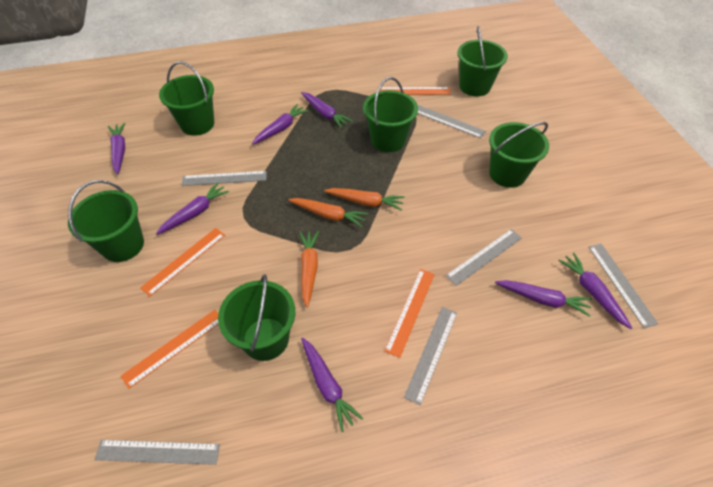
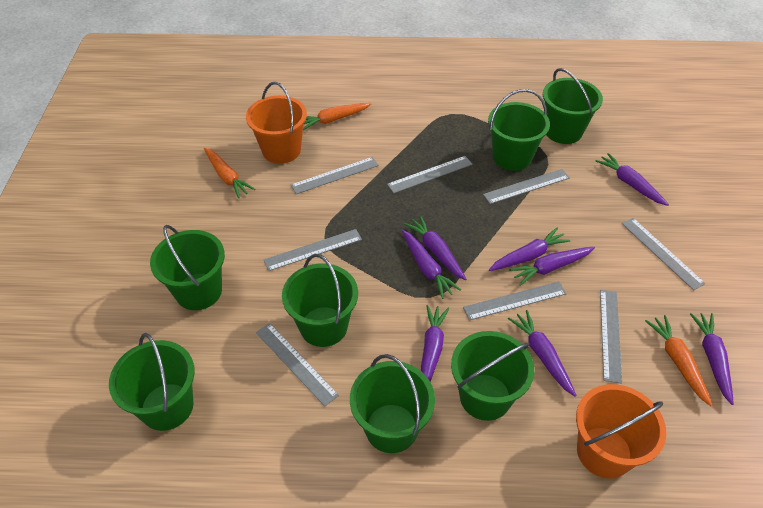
green bucket: [68,180,144,262] [159,61,214,136] [218,274,295,361] [363,77,418,152] [457,26,508,96] [489,122,549,188] = 6 -> [109,333,195,431] [150,225,225,310] [282,254,358,347] [350,354,435,453] [451,331,534,421] [488,89,550,171] [543,68,603,144] = 7
grey ruler: [94,440,220,465] [181,171,267,186] [404,307,457,405] [417,105,486,138] [445,229,522,286] [588,244,658,328] = 6 -> [256,323,339,406] [263,229,362,271] [291,157,379,194] [387,156,473,193] [463,281,566,321] [483,169,570,204] [600,290,622,384] [622,218,706,290] = 8
orange bucket: none = 0 -> [246,82,307,164] [576,384,667,479] = 2
orange ruler: [121,310,219,389] [140,228,225,297] [380,87,451,95] [384,269,435,358] = 4 -> none = 0
purple carrot: [108,123,125,175] [156,183,229,235] [252,104,309,144] [301,92,353,129] [301,337,363,432] [495,280,591,317] [558,253,632,329] = 7 -> [402,230,461,299] [404,215,466,280] [421,305,449,382] [489,228,570,271] [508,310,577,397] [509,247,595,286] [595,153,669,206] [690,313,734,405] = 8

